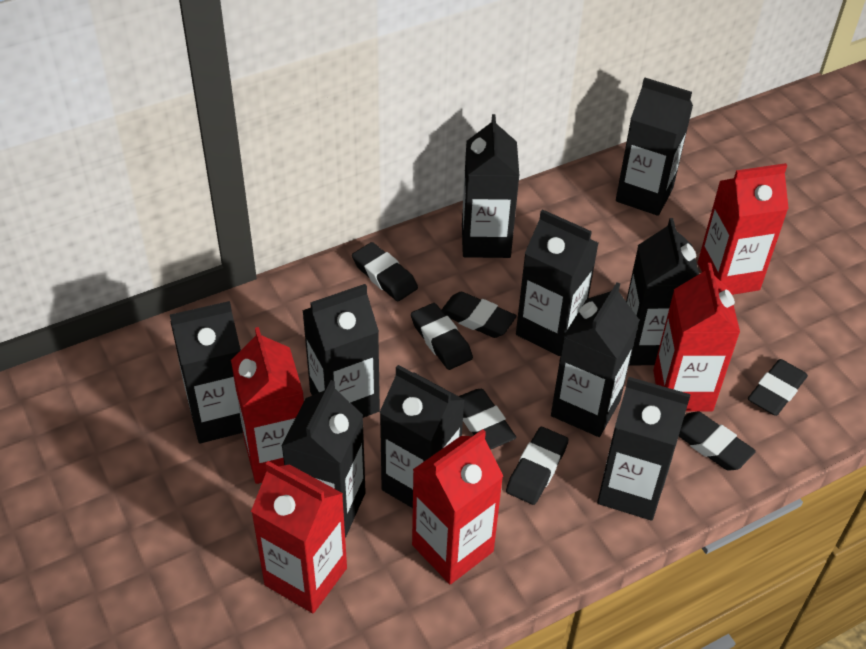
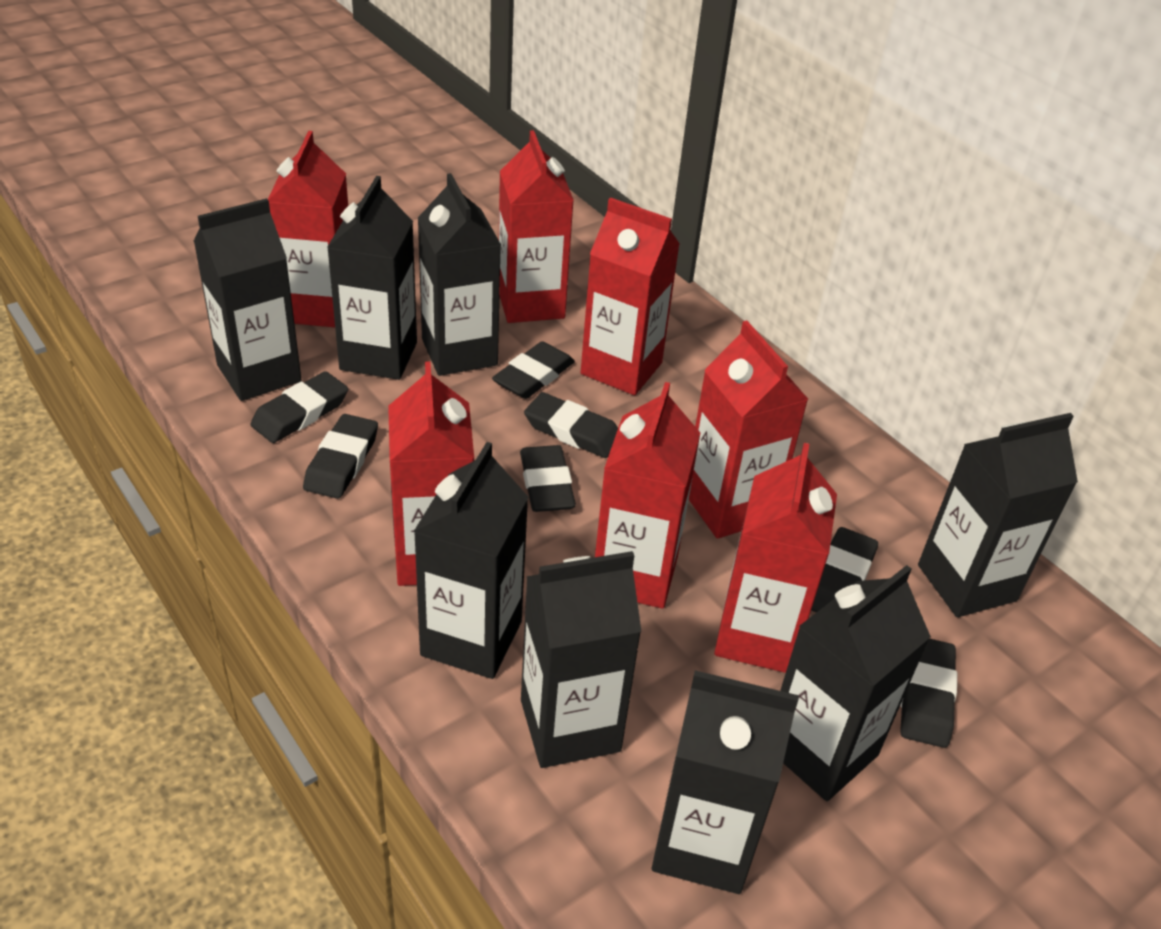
black carton: [170,301,243,443] [281,380,366,538] [302,284,380,418] [379,365,465,508] [462,114,519,258] [516,209,599,356] [551,282,640,437] [597,377,691,521] [616,77,693,216] [626,218,699,366] = 10 -> [194,198,301,401] [327,176,417,380] [413,442,528,679] [417,173,501,376] [521,551,642,768] [652,670,799,894] [780,565,931,801] [918,413,1078,617] = 8
red carton: [231,327,304,484] [251,461,347,613] [412,429,504,584] [653,263,740,411] [698,163,789,295] = 5 -> [268,131,348,327] [388,362,474,586] [499,130,574,323] [581,197,680,395] [595,382,700,609] [689,321,808,539] [714,443,837,673] = 7

